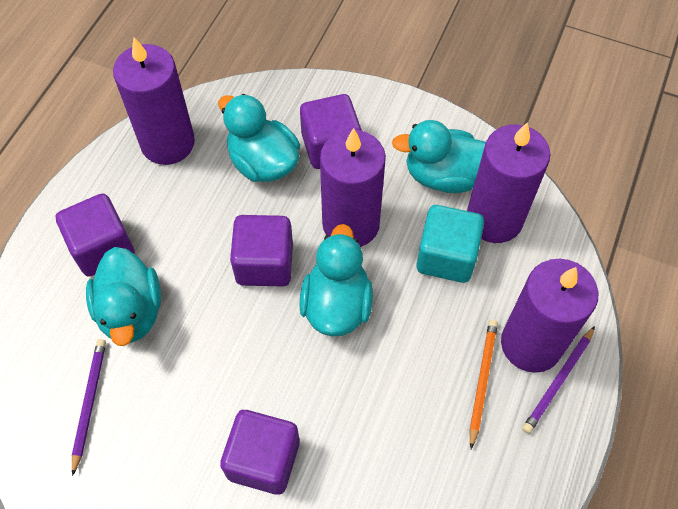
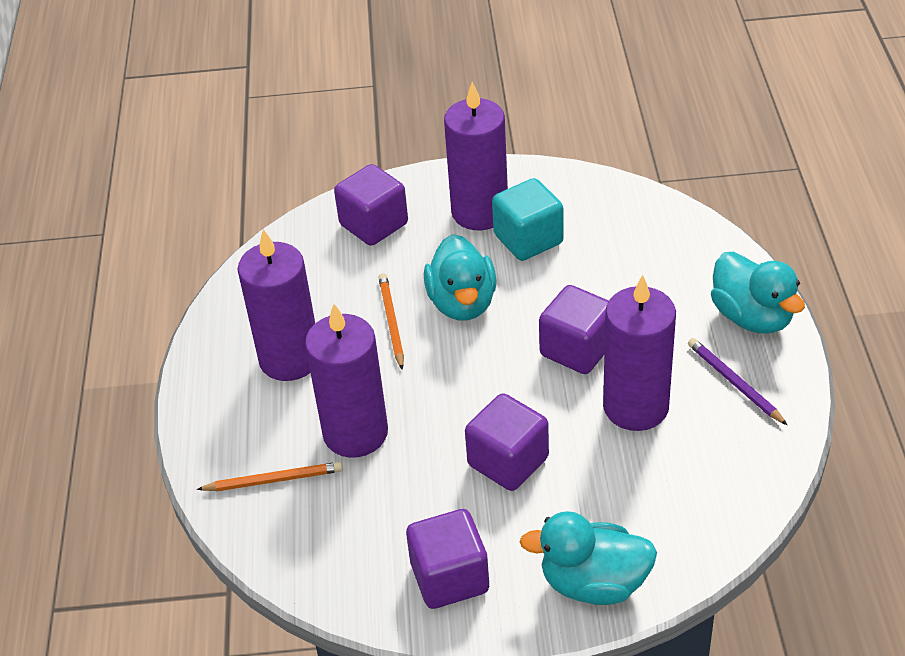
orange pencil: [469,319,498,449] = 1 -> [196,462,343,491] [378,273,404,370] = 2
purple pencil: [72,339,106,476] [522,326,595,434] = 2 -> [688,338,787,425] = 1
turquoise duck: [86,247,161,346] [218,94,300,182] [299,224,373,336] [392,120,486,193] = 4 -> [424,234,497,321] [519,511,657,605] [711,252,805,334] = 3

